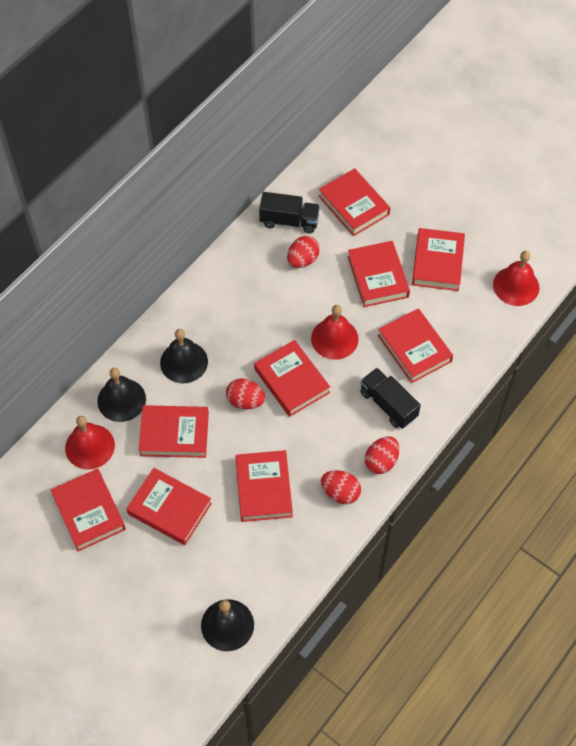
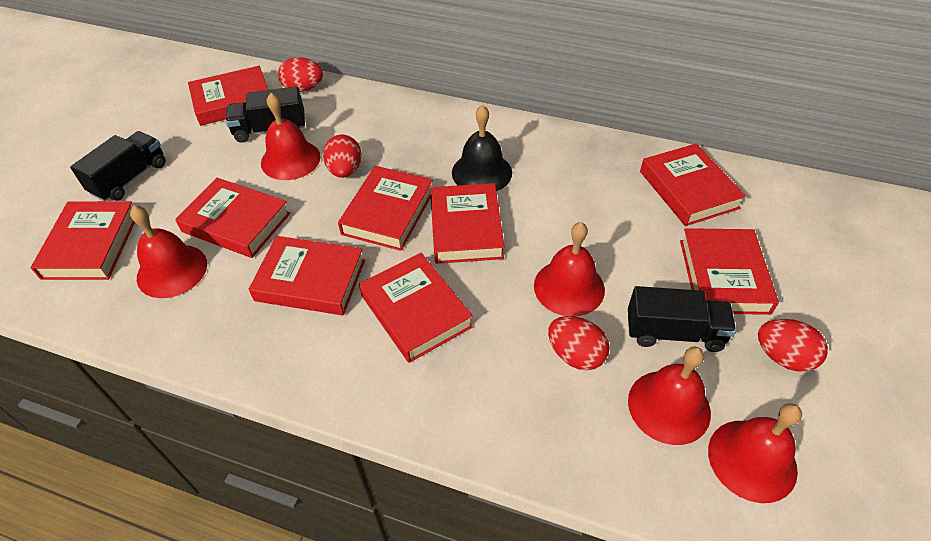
black bell: [97,368,146,422] [160,329,208,383] [201,599,254,651] = 3 -> [452,105,512,191] = 1
black truck: [259,192,320,234] [360,368,421,429] = 2 -> [70,131,166,201] [226,86,305,143] [628,286,736,352] = 3
red bell: [65,416,115,469] [311,305,358,360] [493,251,539,306] = 3 -> [130,205,207,298] [261,93,321,180] [534,222,605,316] [628,347,711,445] [708,403,802,503] = 5

